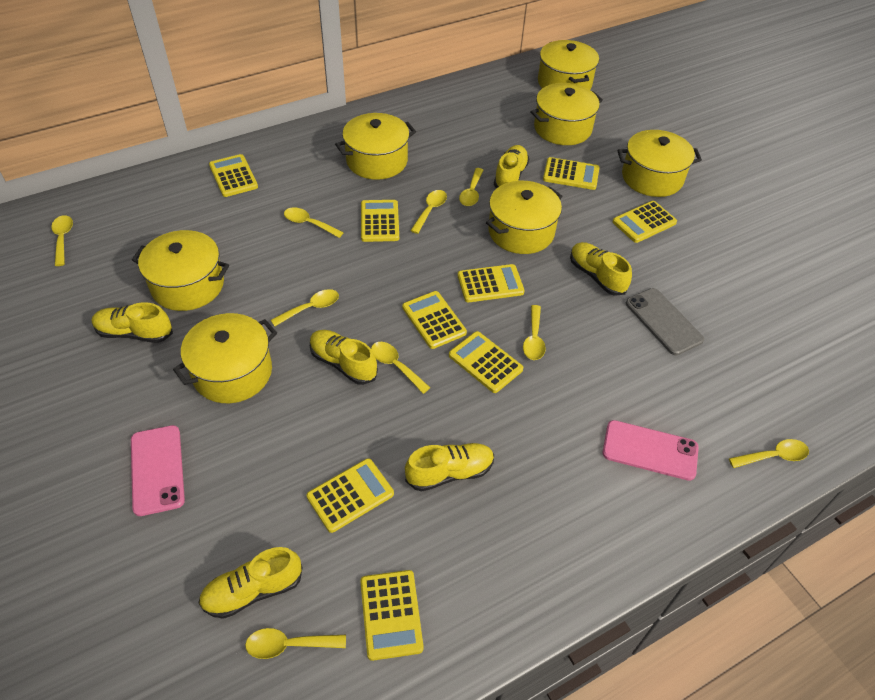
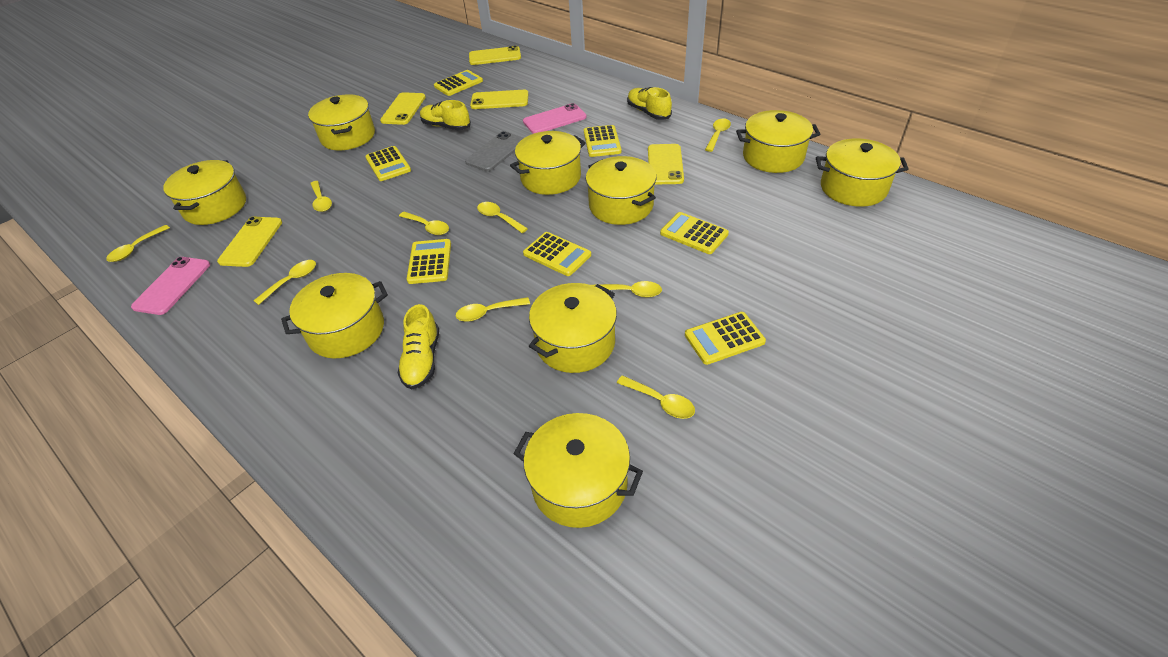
yellow calculator: [209,154,258,197] [307,458,394,533] [360,570,424,661] [361,200,399,242] [402,291,467,349] [449,331,523,393] [458,264,525,302] [543,157,600,190] [613,201,677,243] = 9 -> [365,146,411,181] [407,239,451,284] [434,70,483,96] [523,232,591,276] [584,125,621,157] [660,212,729,254] [685,312,766,365] = 7
yellow phone: none = 0 -> [217,217,282,267] [380,92,426,125] [469,46,521,65] [470,90,528,109] [648,144,684,185] = 5
yellow pot: [132,230,229,311] [173,313,277,403] [335,113,416,180] [486,181,562,254] [531,83,603,145] [538,40,599,90] [617,130,702,197] = 7 -> [163,160,246,225] [281,273,388,359] [308,94,375,151] [510,131,586,195] [513,413,643,528] [529,283,617,373] [586,156,656,225] [736,110,821,173] [816,138,909,207] = 9
yellow shoe: [92,302,173,343] [198,547,302,619] [310,330,378,385] [405,443,494,492] [494,145,529,188] [570,242,632,296] = 6 -> [398,304,439,389] [420,100,471,130] [627,87,672,120] = 3

